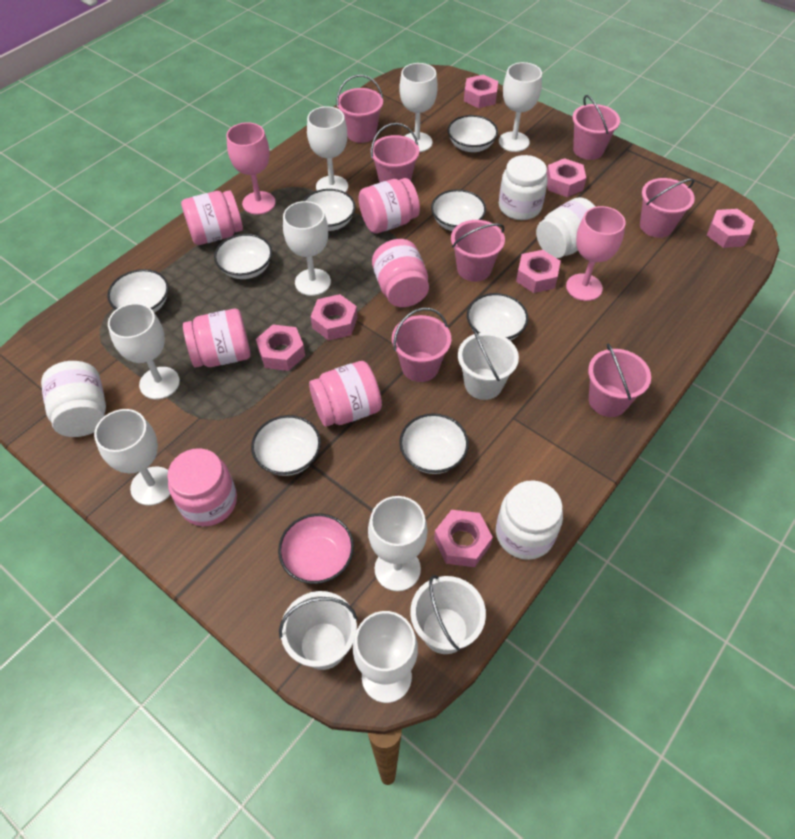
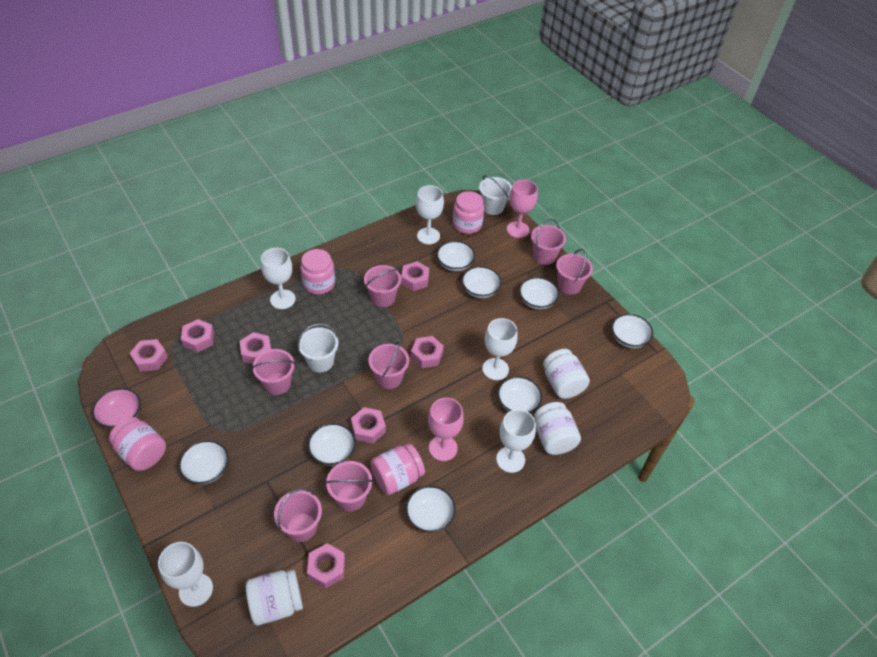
pink jar: [167,448,237,526] [181,190,243,245] [183,309,251,368] [309,361,382,427] [359,178,420,233] [372,239,429,307] = 6 -> [109,417,166,471] [300,249,335,295] [370,443,425,495] [453,191,484,234] = 4
white bucket: [279,591,357,670] [410,575,486,654] [458,328,519,400] = 3 -> [298,323,339,372] [479,175,512,215] = 2
white goblet: [94,409,171,506] [108,303,180,399] [283,201,331,296] [307,106,348,192] [353,611,418,703] [368,496,428,591] [399,63,438,152] [499,62,542,152] = 8 -> [158,542,213,607] [261,248,296,309] [416,185,444,244] [482,318,518,380] [496,409,536,473] = 5
white jar: [41,361,106,437] [496,480,563,560] [499,155,548,220] [536,197,596,258] = 4 -> [246,570,303,625] [534,402,581,455] [543,349,590,399] = 3

